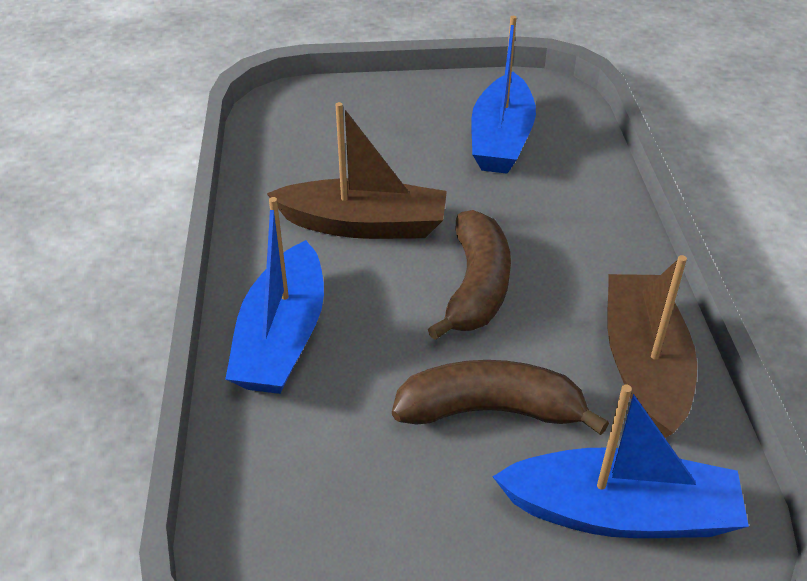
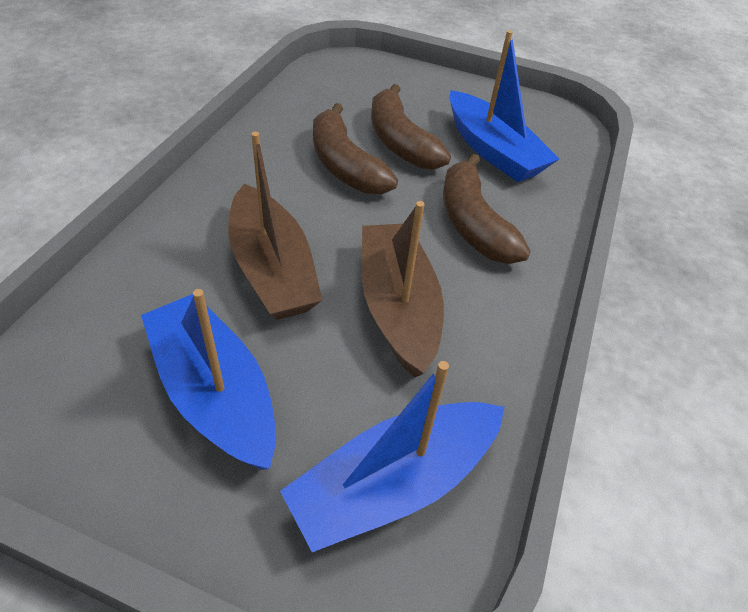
brown banana: [392,360,609,435] [428,210,511,340] = 2 -> [313,103,398,194] [371,84,451,170] [443,154,531,264] = 3

